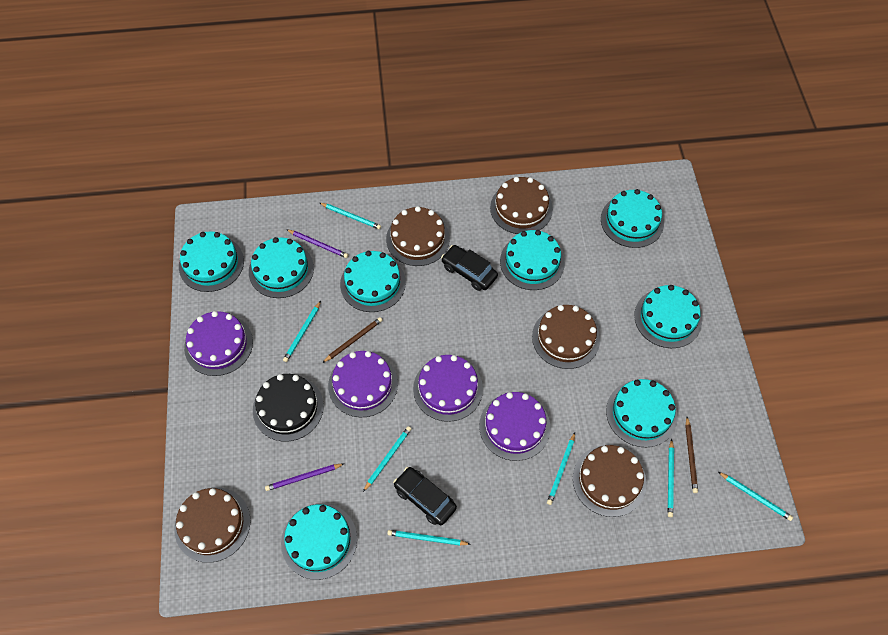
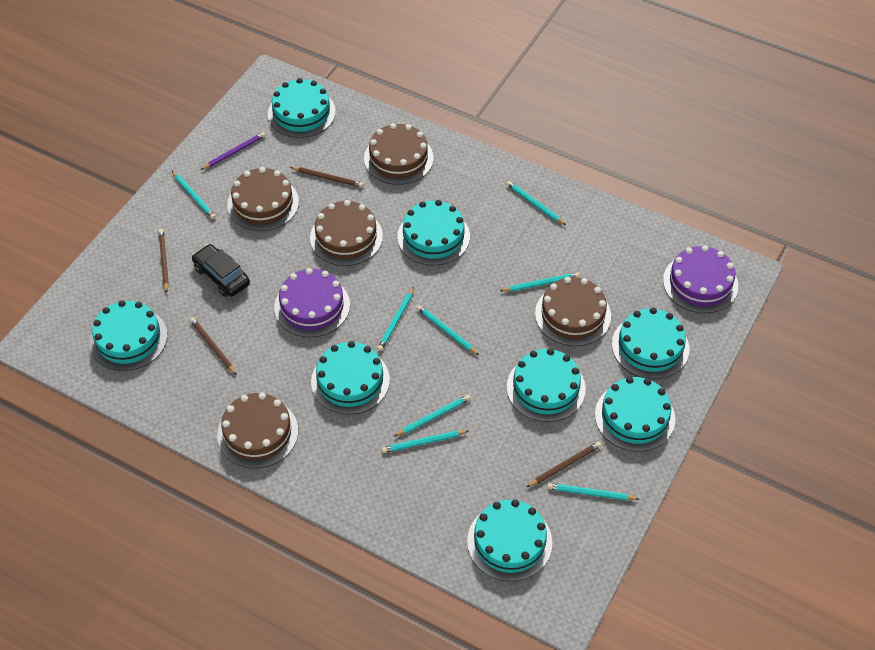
black cake: [253,374,324,441] = 1 -> none = 0
black car: [393,467,457,525] [441,245,498,291] = 2 -> [192,244,250,297] = 1
brown pencil: [322,317,383,363] [685,417,698,493] = 2 -> [158,229,169,293] [190,317,237,375] [290,167,364,188] [527,441,601,487] = 4
purple cake: [184,311,253,376] [328,351,398,417] [413,355,483,422] [479,392,551,461] = 4 -> [274,268,350,337] [663,245,738,313] = 2
purple pencil: [265,464,344,491] [286,229,348,258] = 2 -> [201,132,266,170] = 1
turquoise pencil: [283,301,321,362] [320,203,381,229] [363,426,411,492] [387,530,470,546] [547,433,575,505] [668,439,674,517] [718,472,793,521] = 7 -> [172,171,216,219] [377,287,414,351] [382,430,468,453] [394,395,471,437] [417,305,479,355] [500,272,580,292] [506,181,566,225] [547,483,639,500] = 8

